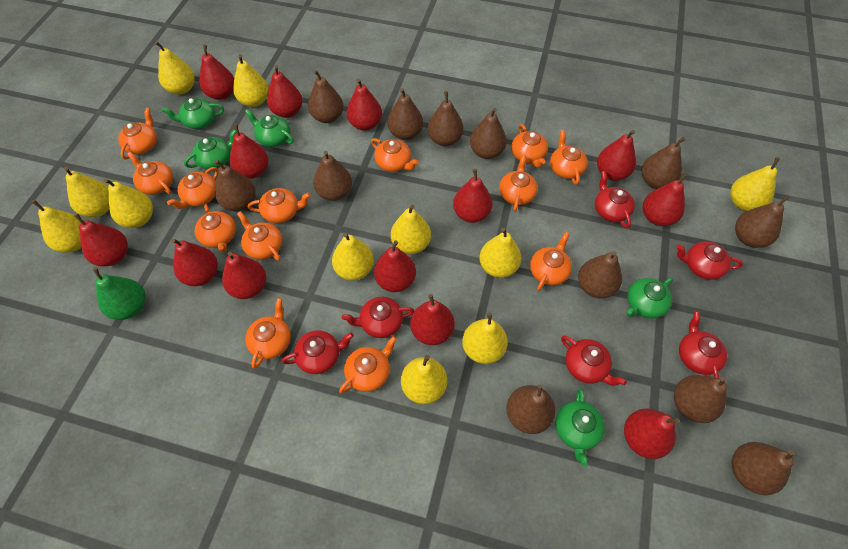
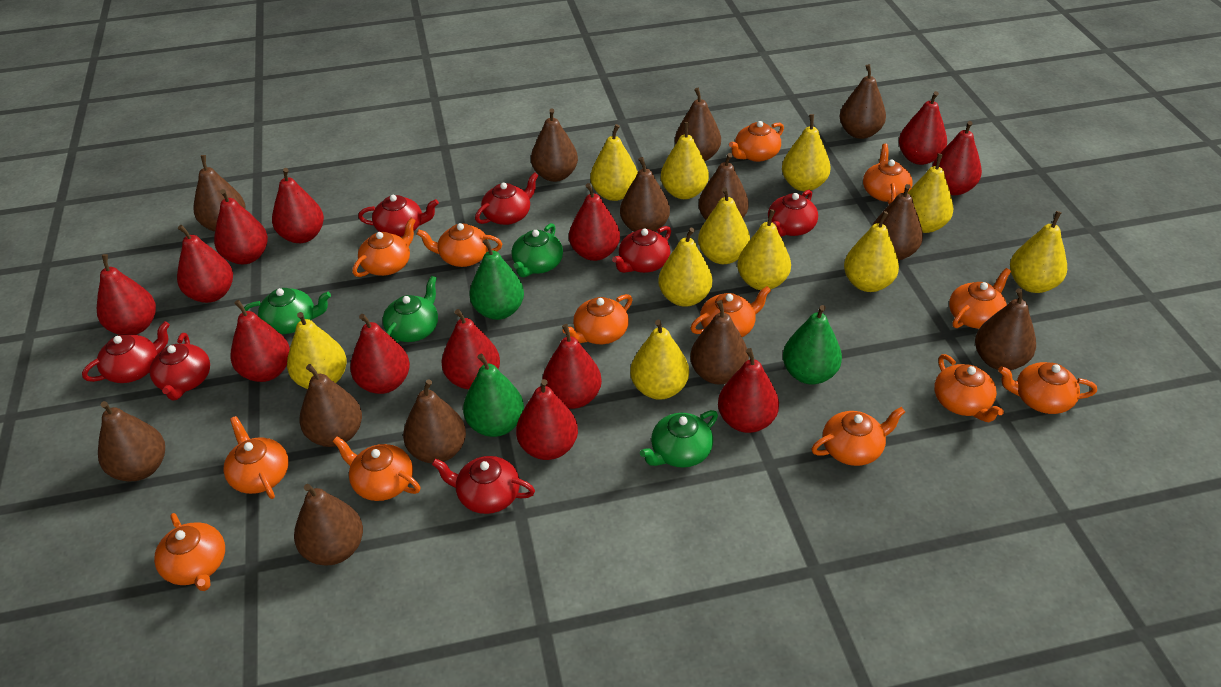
brown pear: [215,160,256,211] [308,70,344,123] [313,151,352,201] [388,88,423,140] [428,91,464,146] [470,108,507,159] [506,385,555,434] [578,251,622,299] [642,137,686,189] [674,375,727,423] [732,442,794,495] [735,195,790,248] = 12 -> [98,401,165,482] [194,155,246,232] [294,484,363,565] [299,364,362,447] [403,379,466,463] [531,108,578,182] [620,157,670,232] [675,88,721,161] [690,300,749,385] [699,153,749,220] [840,64,886,139] [873,184,923,260] [975,288,1036,370] = 13
green pear: [93,268,146,320] = 1 -> [463,353,524,437] [469,239,524,320] [783,305,842,385] = 3
green teapot: [162,98,224,129] [184,129,236,169] [245,109,294,147] [555,389,605,466] [627,278,673,319] = 5 -> [244,288,331,334] [383,276,438,343] [511,223,563,277] [640,410,718,468] = 4
red teapot: [282,330,354,374] [342,297,414,338] [561,336,627,386] [595,171,635,228] [676,241,743,280] [679,311,727,378] = 6 -> [82,321,170,383] [150,333,210,401] [358,195,439,237] [432,456,535,514] [475,172,539,225] [612,226,671,273] [768,190,818,237] = 7

